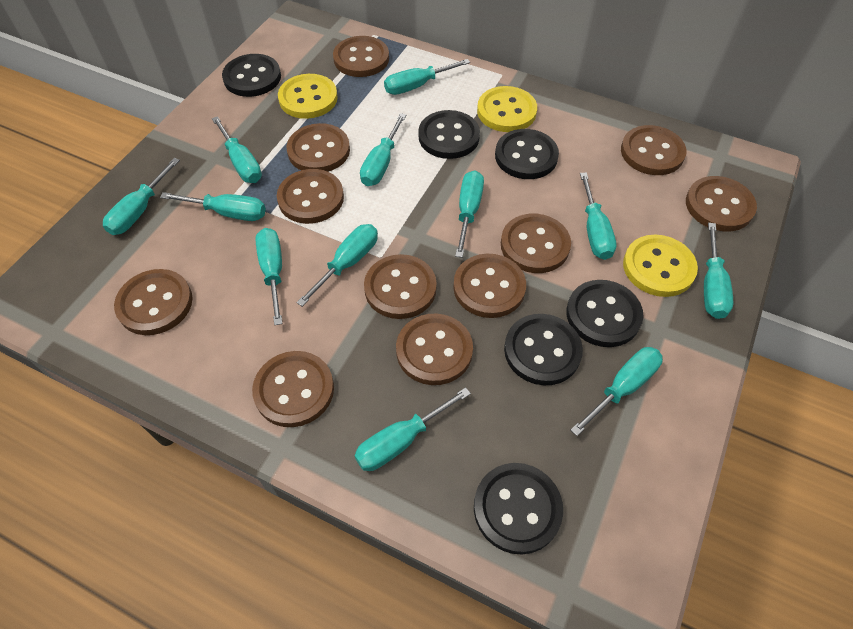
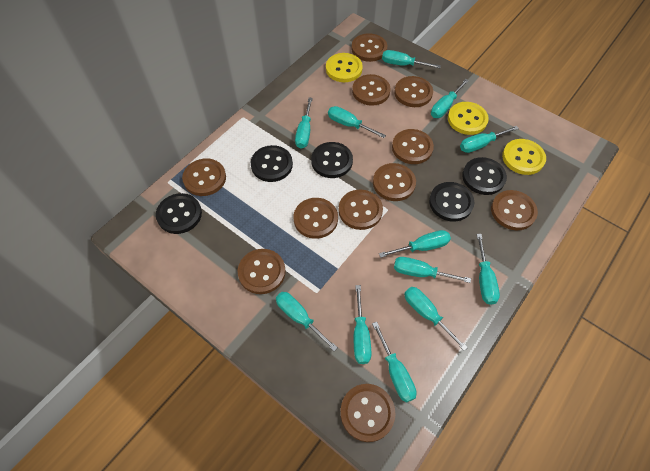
black button: [222,54,281,97] [418,110,480,159] [474,463,563,555] [495,129,559,179] [504,314,583,385] [566,280,643,347] = 6 -> [156,193,202,234] [251,145,293,182] [311,142,353,178] [429,182,474,222] [462,157,507,195] = 5

